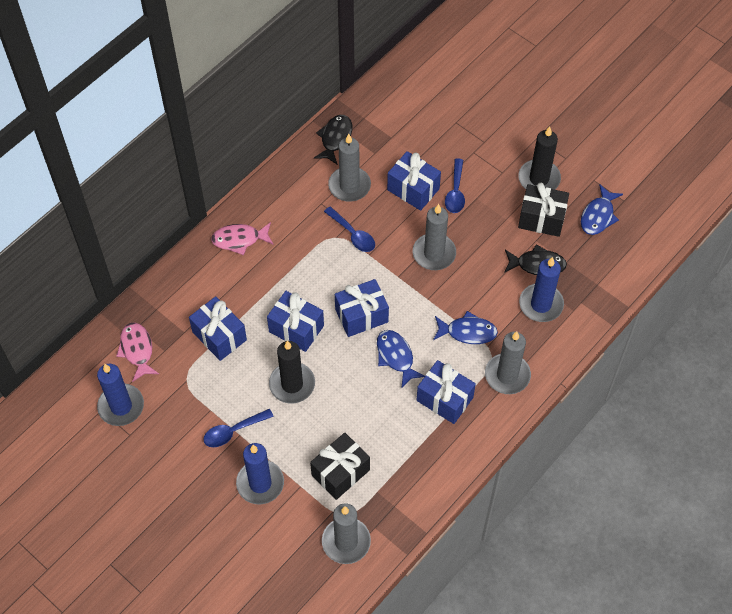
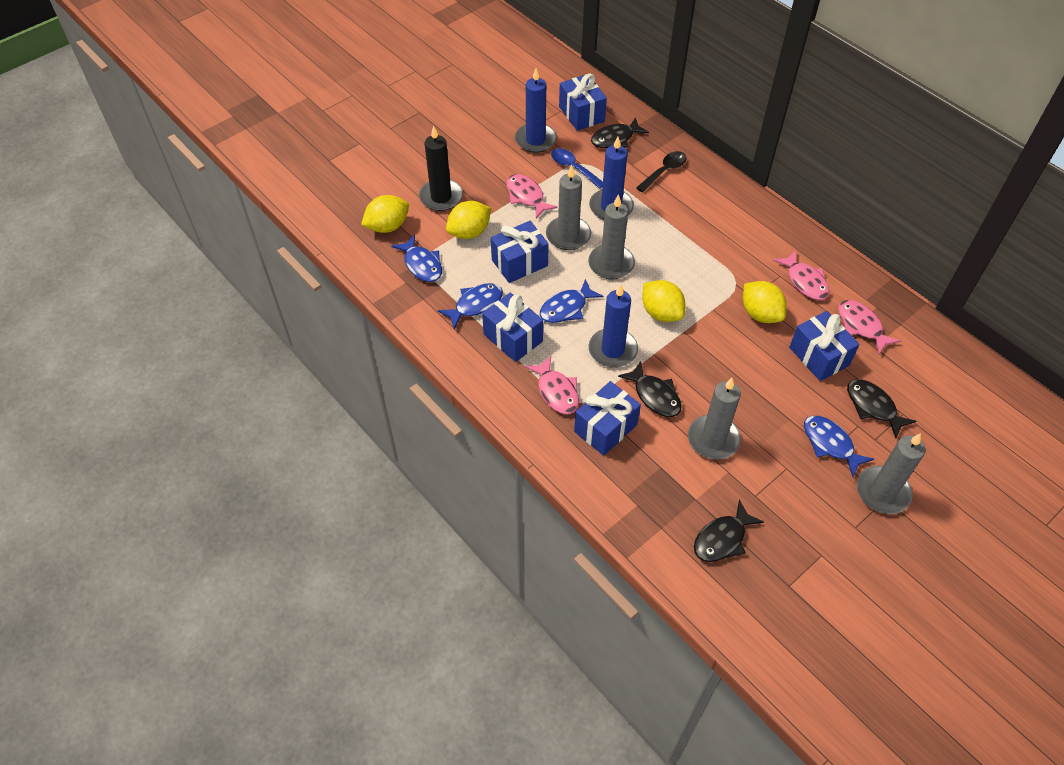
black candle: [269,341,315,403] [518,126,561,190] = 2 -> [419,126,463,211] = 1
black fish: [314,115,352,165] [504,245,567,275] = 2 -> [591,117,649,148] [618,361,682,417] [694,499,764,562] [847,379,916,438] = 4
black gift: [310,433,370,500] [518,183,569,237] = 2 -> none = 0
black spoon: none = 0 -> [636,151,687,193] = 1
blue fish: [377,330,425,389] [433,311,498,344] [581,184,623,235] = 3 -> [391,234,442,282] [438,283,503,329] [540,279,603,323] [804,416,874,477] = 4
blue spoon: [203,409,274,447] [324,206,375,252] [445,158,465,213] = 3 -> [551,148,603,189] = 1
pink fish: [116,322,159,382] [211,222,274,255] = 2 -> [506,174,558,219] [525,356,579,414] [773,250,829,300] [838,300,901,354] = 4
yellow lemon: none = 0 -> [361,195,409,233] [446,201,491,239] [642,280,685,322] [743,281,787,323] = 4

